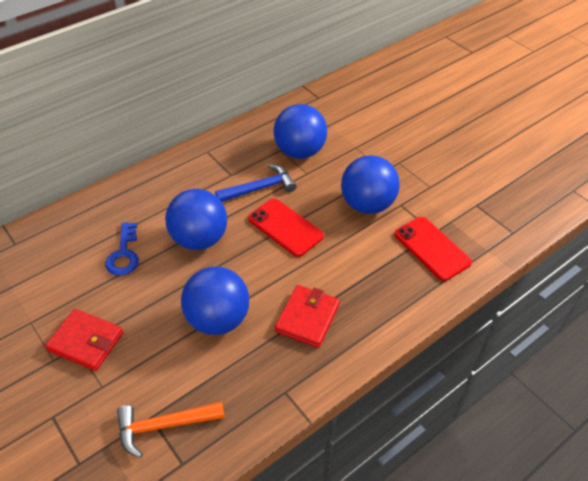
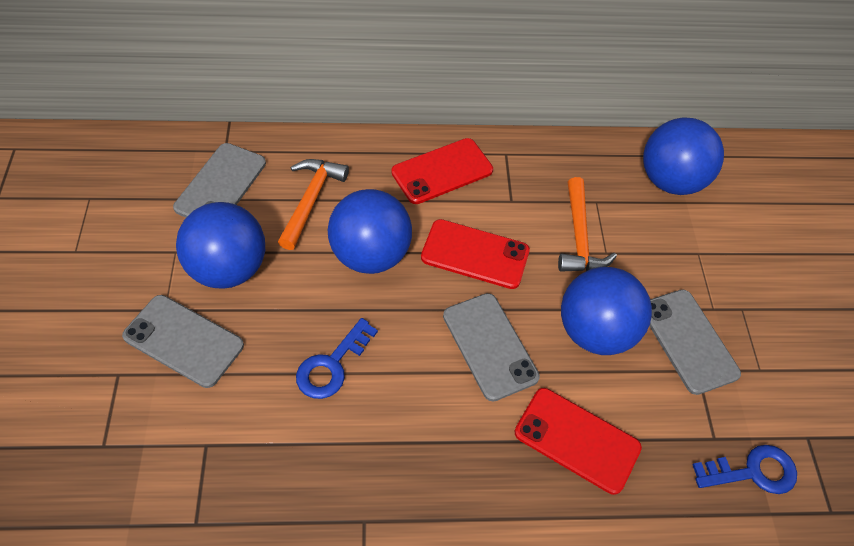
blue hammer: [215,164,297,202] = 1 -> none = 0
blue key: [105,222,139,276] = 1 -> [296,318,378,399] [693,445,797,494] = 2
grey phone: none = 0 -> [122,295,244,388] [173,143,266,217] [443,293,540,402] [650,289,741,395] = 4
orange hammer: [117,401,225,458] = 1 -> [278,159,349,250] [558,177,617,272] = 2
red phone: [248,199,324,257] [394,217,472,281] = 2 -> [391,138,493,204] [421,219,530,289] [515,388,642,495] = 3
red wallet: [45,309,123,371] [275,285,340,348] = 2 -> none = 0

